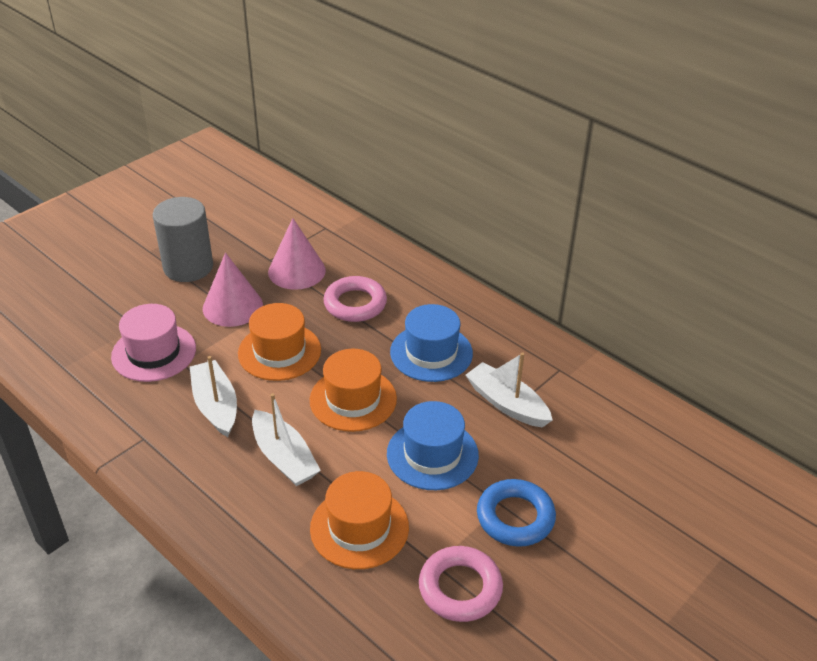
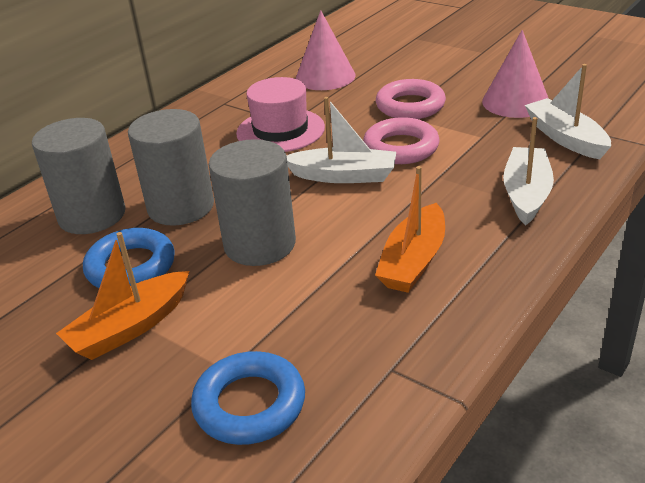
blue hat: [387,401,479,490] [390,304,473,382] = 2 -> none = 0
blue ring: [477,479,556,547] = 1 -> [83,228,175,288] [191,351,305,445] = 2
grey cylinder: [153,197,213,282] = 1 -> [32,118,126,234] [128,109,214,226] [209,139,296,266] = 3
orange boat: none = 0 -> [56,232,190,360] [375,166,445,293] = 2
orange hat: [238,303,321,381] [310,349,397,432] [310,471,409,569] = 3 -> none = 0

